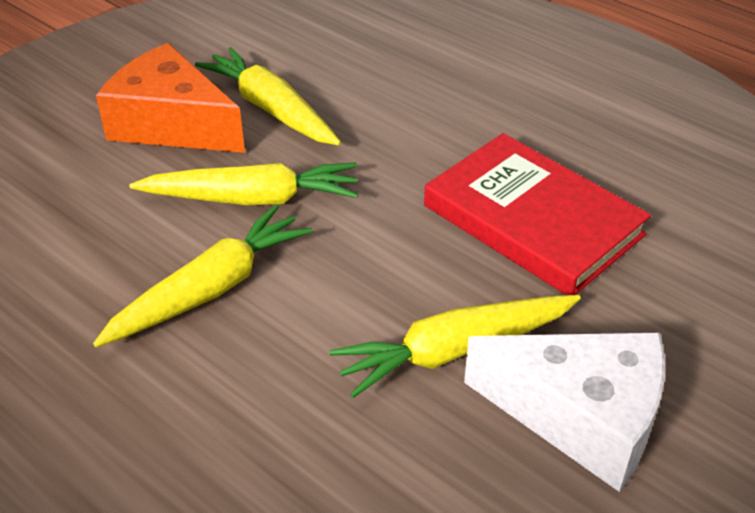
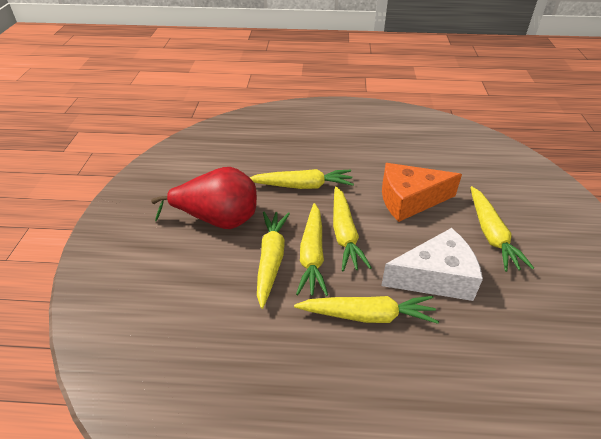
red book: [424,133,651,295] = 1 -> none = 0
red pear: none = 0 -> [151,167,257,229] = 1
yellow carrot: [93,204,313,347] [129,163,358,205] [195,47,341,145] [330,295,581,398] = 4 -> [249,169,354,189] [257,212,290,309] [294,296,439,324] [296,203,328,296] [333,186,372,271] [470,186,534,272] = 6

